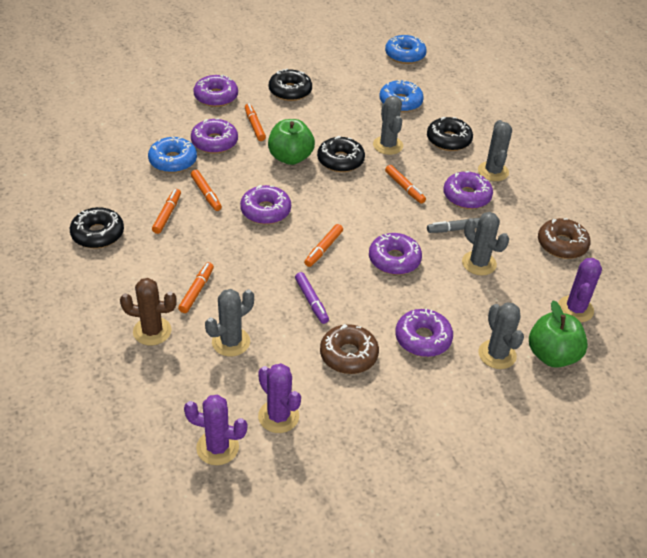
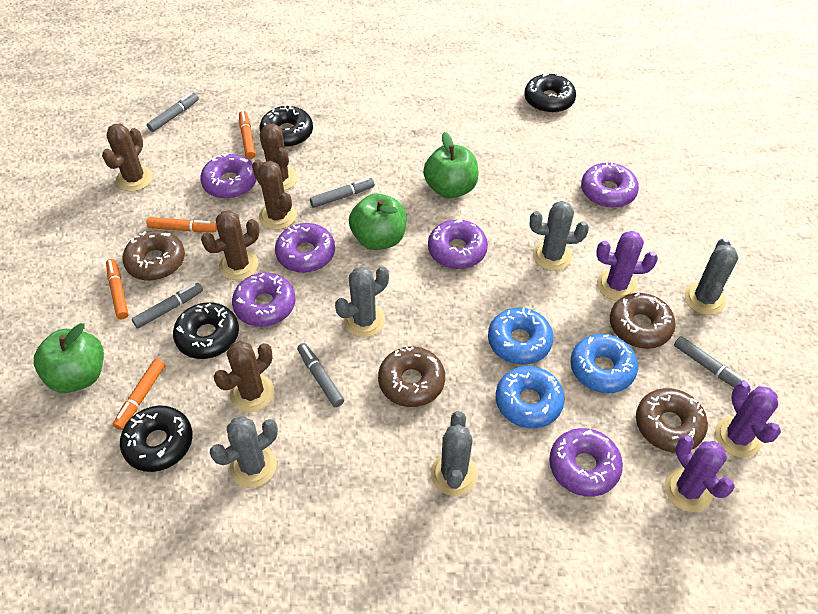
brown cactus: [120,278,177,345] = 1 -> [102,124,153,192] [201,210,260,280] [214,341,274,412] [252,159,297,230] [259,123,298,191] = 5
brown donut: [320,324,379,374] [538,218,591,259] = 2 -> [123,230,185,281] [378,346,445,407] [610,293,676,349] [636,388,708,453] = 4
green apple: [268,119,315,165] [529,300,588,368] = 2 -> [34,323,104,393] [349,193,407,250] [423,132,479,198] = 3
grey marker: [427,218,480,233] = 1 -> [132,283,203,329] [147,93,199,132] [297,343,344,407] [310,178,375,208] [674,336,746,388] = 5
orange marker: [152,189,181,234] [178,262,214,313] [191,170,222,211] [245,104,266,141] [304,224,343,267] [385,165,426,204] = 6 -> [106,259,129,319] [113,359,165,430] [146,217,217,232] [239,111,256,159] = 4
purple marker: [295,272,329,324] = 1 -> none = 0

